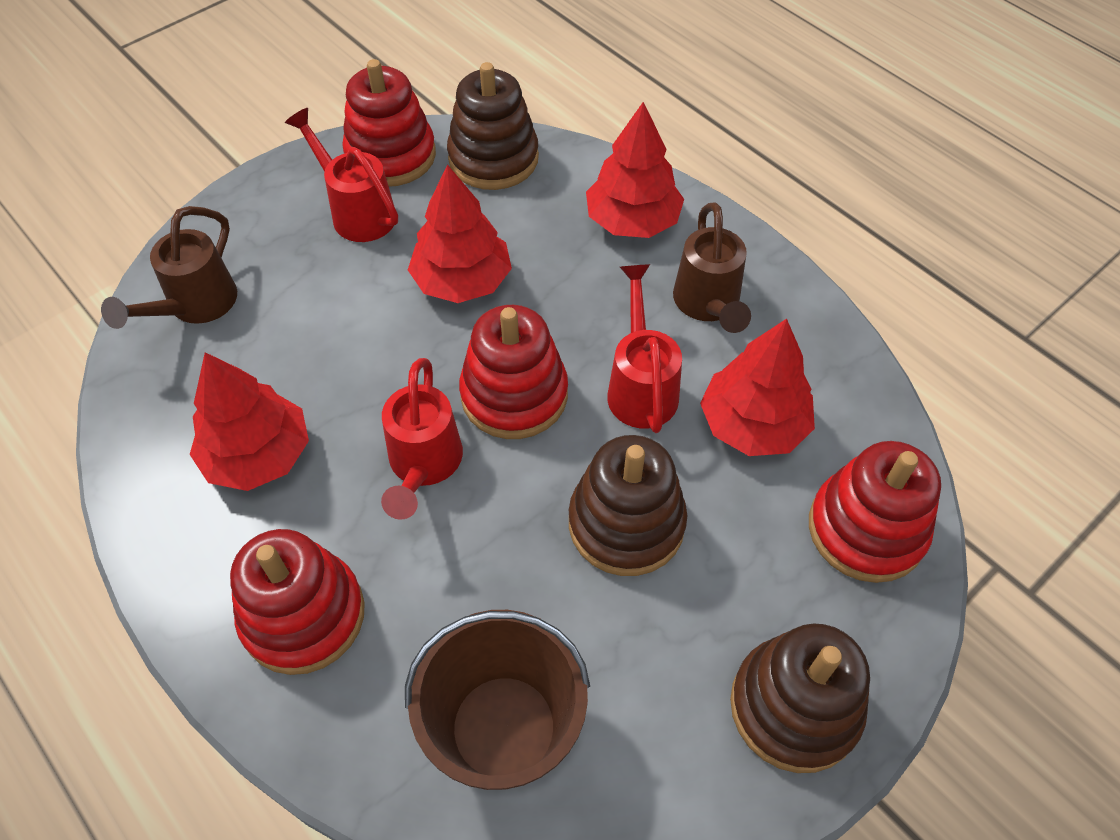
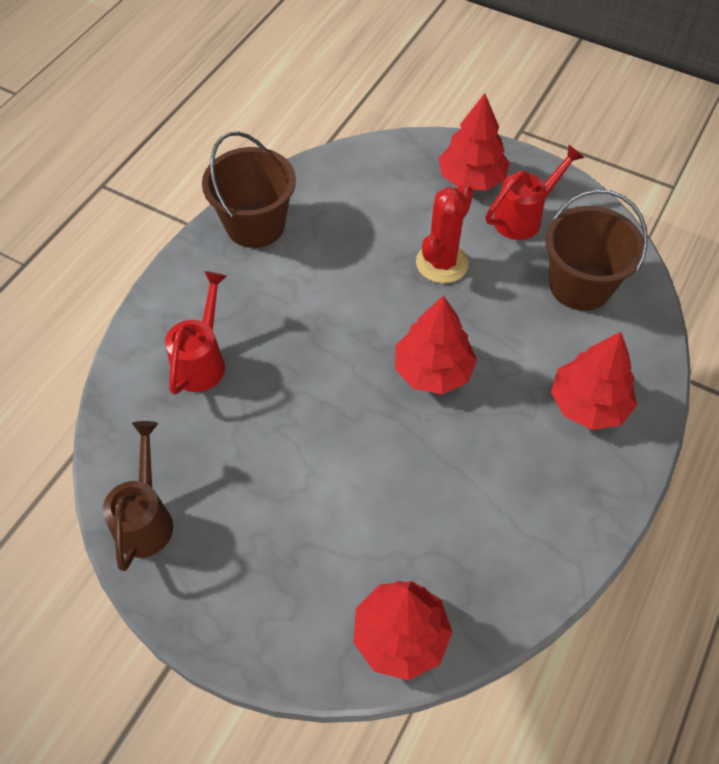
brown bucket: [405,610,590,790] = 1 -> [202,132,296,248] [545,189,648,311] = 2
brown stacking toy: [447,62,539,190] [569,435,687,576] [730,623,870,773] = 3 -> none = 0
brown watering can: [101,206,237,329] [673,202,751,333] = 2 -> [103,421,173,571] = 1
red cactus: none = 0 -> [416,183,473,283] = 1
red stacking toy: [230,529,365,675] [342,59,436,187] [459,305,568,439] [809,441,941,583] = 4 -> none = 0
red watering can: [285,108,398,242] [381,358,463,520] [607,264,682,433] = 3 -> [165,271,227,395] [486,145,584,240] = 2

